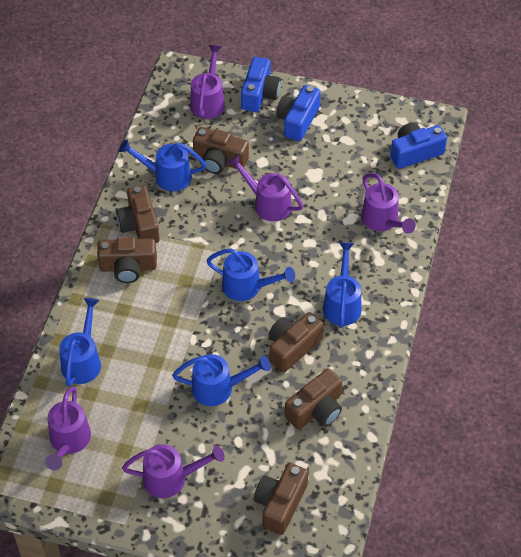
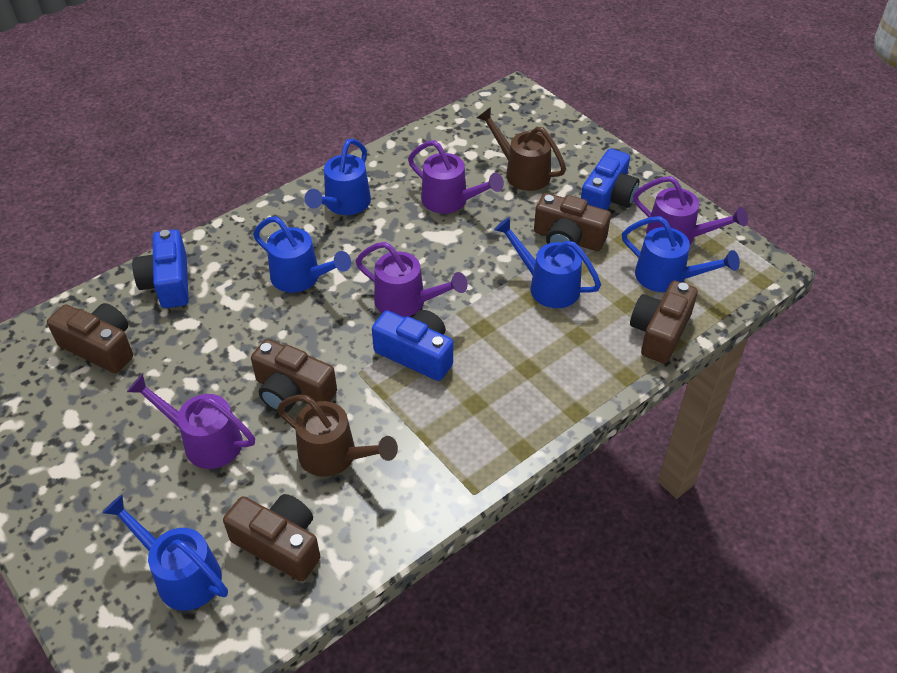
brown camera: [97,237,157,283] [116,185,160,243] [193,127,249,174] [254,463,308,535] [269,312,324,373] [285,368,342,430] = 6 -> [47,303,133,373] [223,494,321,582] [251,339,337,413] [534,193,611,251] [630,280,698,363] = 5
brown watering can: none = 0 -> [277,395,398,477] [477,107,566,191] = 2
purple watering can: [45,387,91,470] [122,444,225,498] [190,45,225,119] [227,154,303,221] [361,173,416,234] = 5 -> [127,374,255,469] [355,242,467,318] [408,140,504,214] [633,176,748,244] = 4

